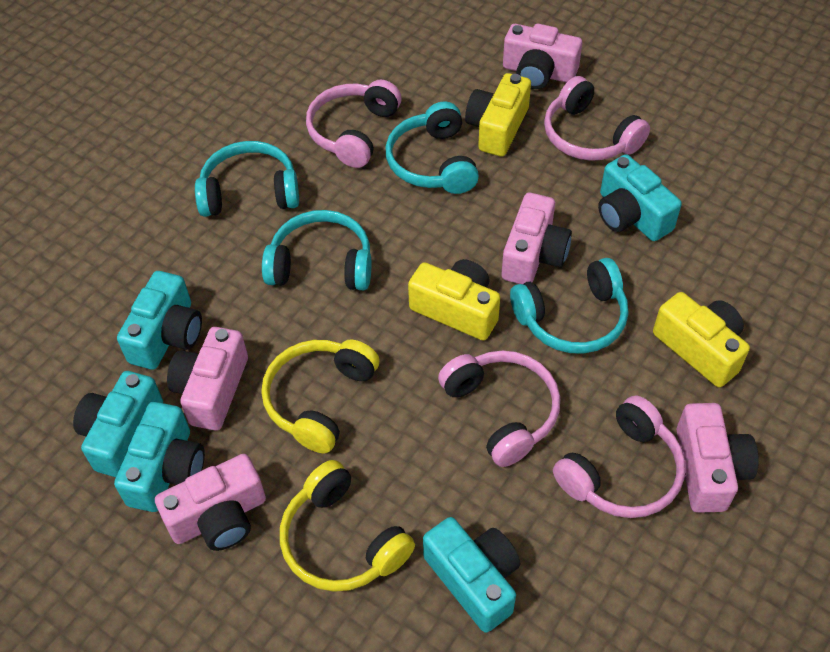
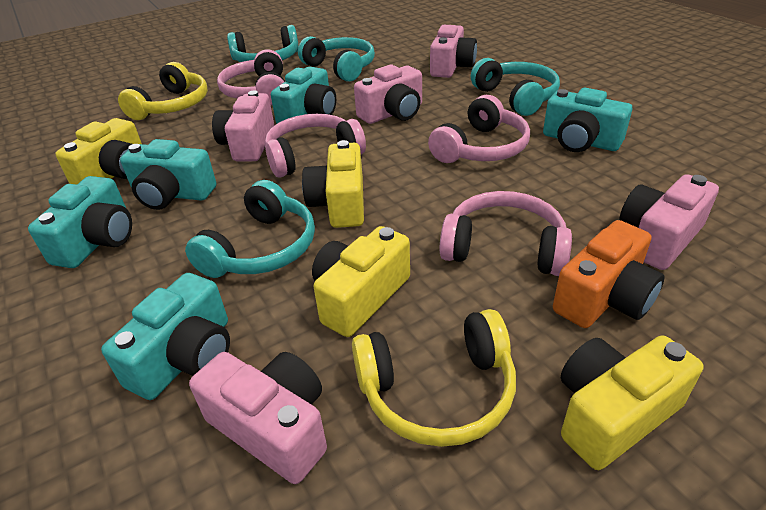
orange camera: none = 0 -> [553,220,665,328] = 1
yellow camera: [408,259,500,340] [465,73,531,157] [653,292,750,387] = 3 -> [55,118,142,184] [302,140,364,228] [312,226,410,337] [561,335,704,470] = 4

